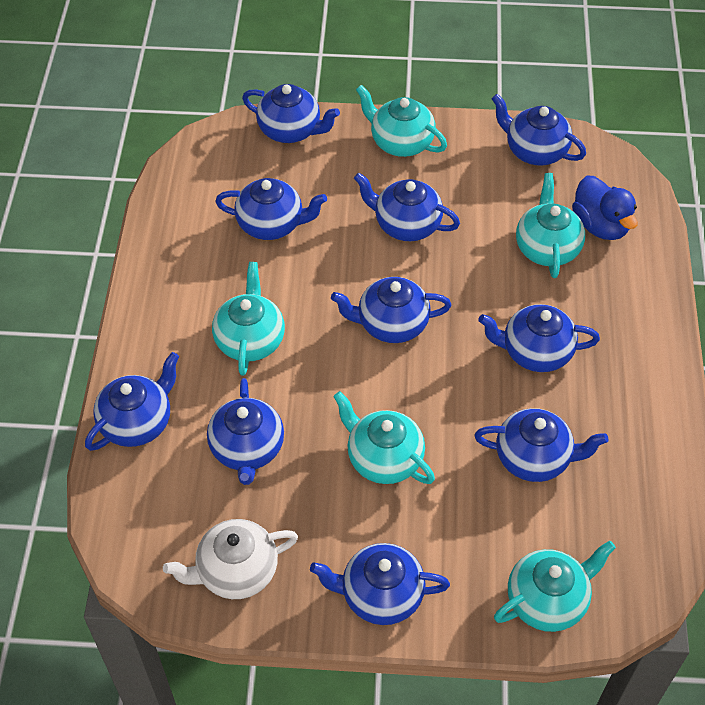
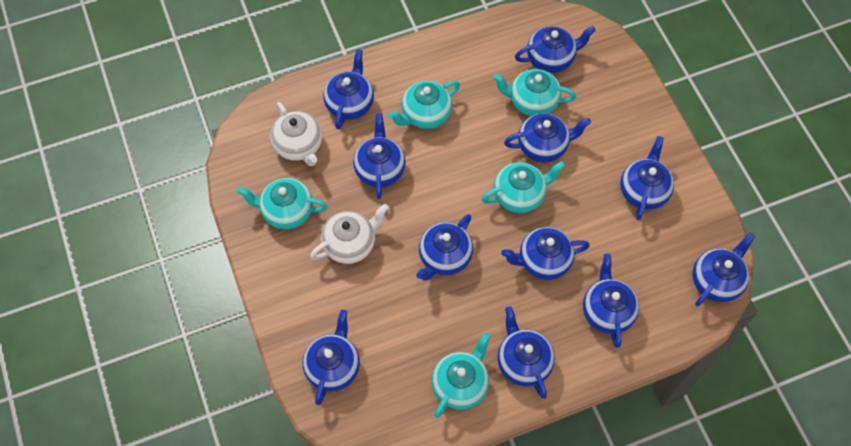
blue duck: [572,176,638,240] = 1 -> none = 0
blue teapot: [85,352,179,451] [207,378,284,485] [215,178,327,240] [242,84,340,143] [310,543,450,625] [331,277,452,343] [354,173,460,241] [474,408,608,482] [479,304,600,372] [492,94,586,165] = 10 -> [303,310,360,405] [323,49,374,129] [353,113,406,199] [416,214,473,281] [498,306,555,399] [501,227,590,280] [504,113,591,163] [515,26,596,73] [583,254,639,348] [620,136,674,220] [692,232,755,307] = 11
white teapot: [163,519,298,599] = 1 -> [270,102,322,166] [310,204,389,264] = 2

